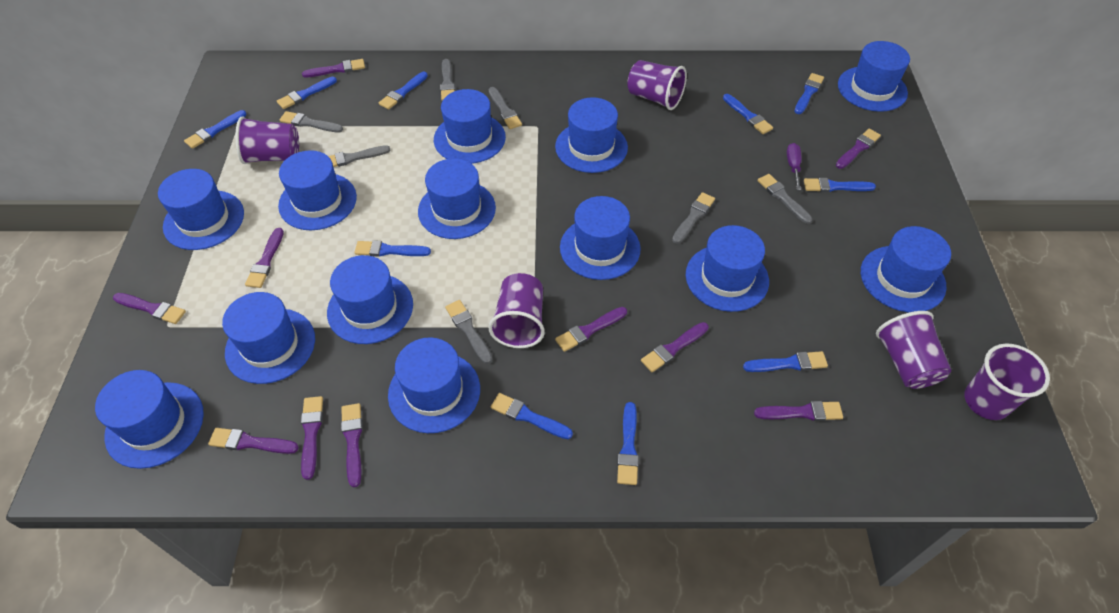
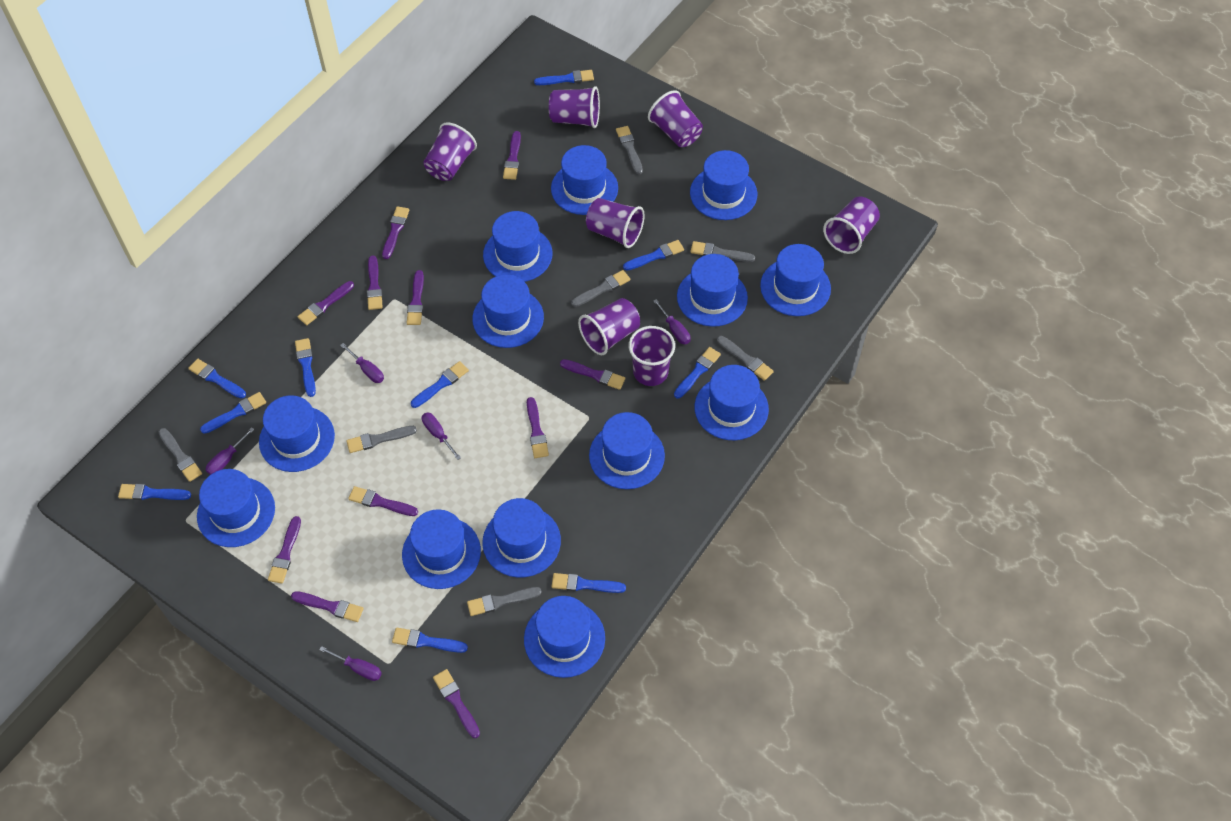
purple brush: [113,293,186,324] [208,428,299,454] [245,228,284,288] [301,396,323,480] [302,59,365,77] [341,403,363,487] [555,307,627,352] [641,322,709,372] [754,401,843,421] [836,129,881,169] = 10 -> [268,516,301,584] [291,591,364,622] [298,281,354,325] [348,486,418,516] [367,255,383,310] [382,206,409,259] [407,270,424,325] [433,669,480,738] [503,131,521,180] [527,397,549,458] [560,359,625,390] = 11
purple cup: [236,117,299,164] [488,273,545,348] [627,60,687,110] [876,311,951,389] [964,343,1050,420] = 5 -> [423,123,477,181] [549,86,600,128] [578,298,640,355] [586,198,644,248] [629,326,675,386] [648,90,703,147] [823,197,880,254] = 7
purple screwdriver: [787,143,801,190] = 1 -> [206,427,254,475] [319,646,382,681] [340,343,384,383] [422,412,461,460] [654,299,691,345] = 5

